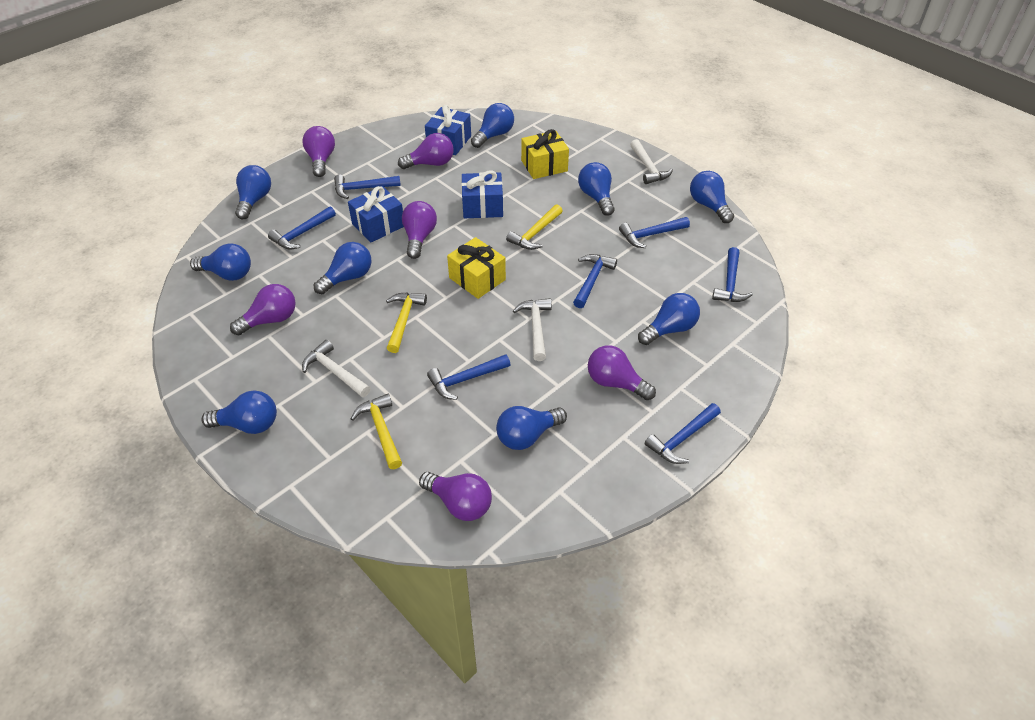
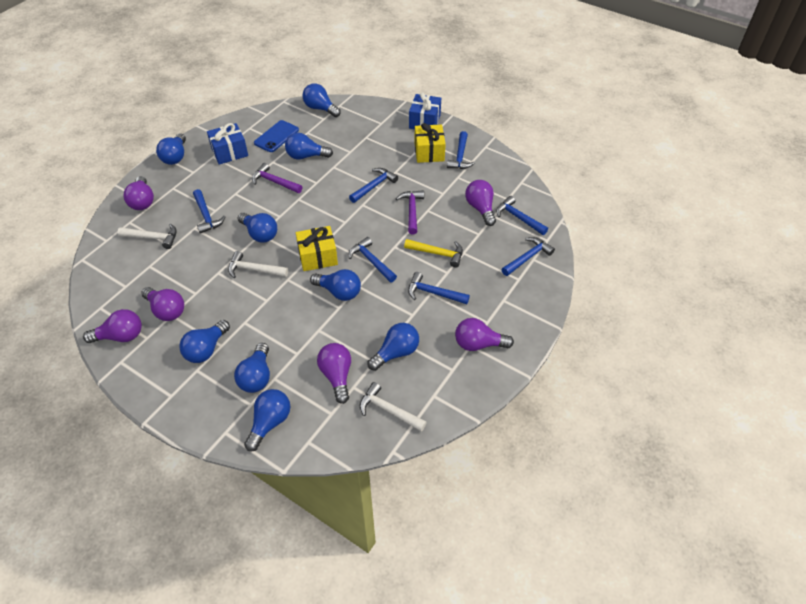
blue gift: [348,186,404,242] [425,105,471,155] [461,171,503,218] = 3 -> [207,123,248,165] [409,92,441,129] = 2
blue phone: none = 0 -> [254,120,299,152] = 1
purple hammer: none = 0 -> [252,163,302,193] [396,190,424,234] = 2
yellow hammer: [351,394,402,469] [386,292,427,353] [506,204,562,250] = 3 -> [404,239,463,268] = 1

